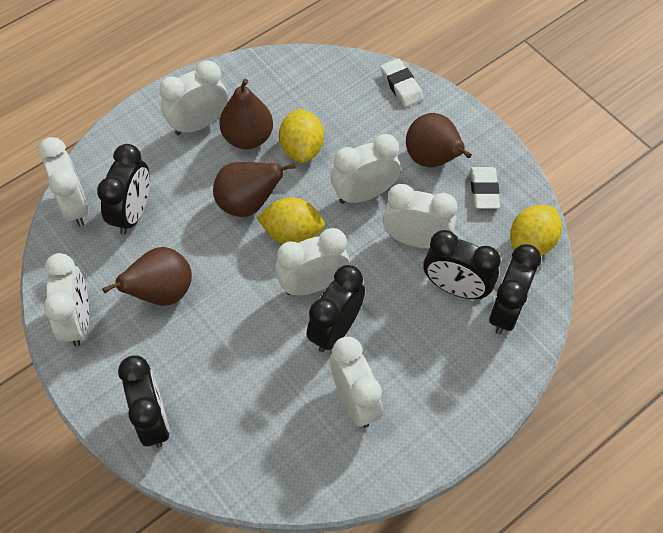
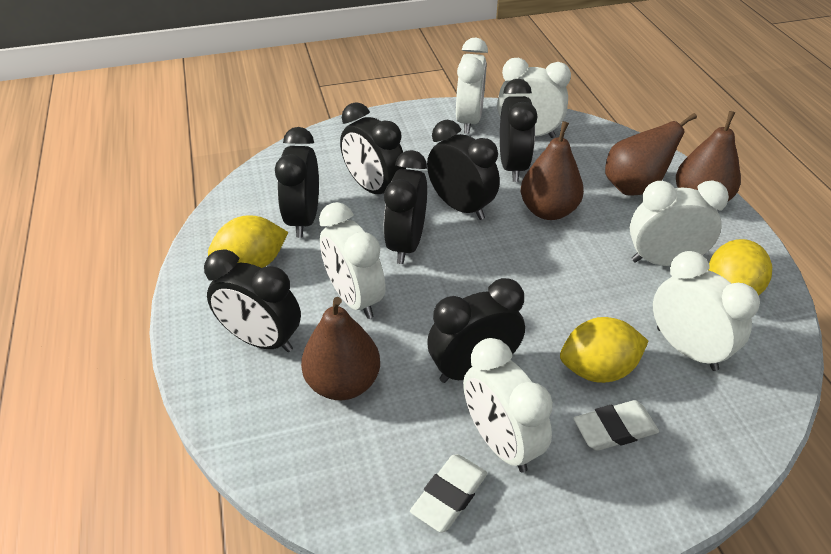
black clock: [97,144,150,235] [118,355,170,448] [306,265,365,352] [424,230,501,299] [489,244,541,334] = 5 -> [204,250,301,352] [275,127,319,238] [340,102,406,194] [384,150,427,264] [427,120,500,220] [427,278,525,383] [500,79,537,182] = 7
white clock: [38,137,89,227] [44,253,89,347] [159,60,228,135] [275,228,350,295] [330,134,401,204] [330,337,383,428] [383,184,457,248] = 7 -> [319,202,386,319] [456,38,488,134] [463,338,553,473] [497,58,571,138] [630,181,729,266] [653,251,760,371] = 6

